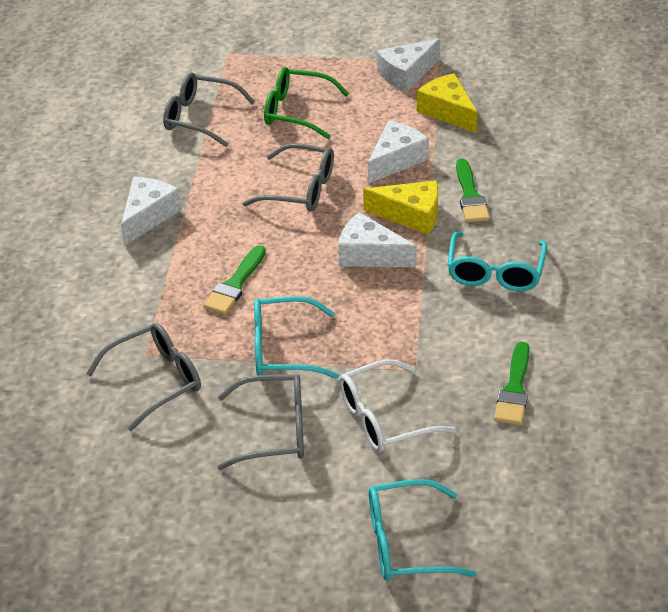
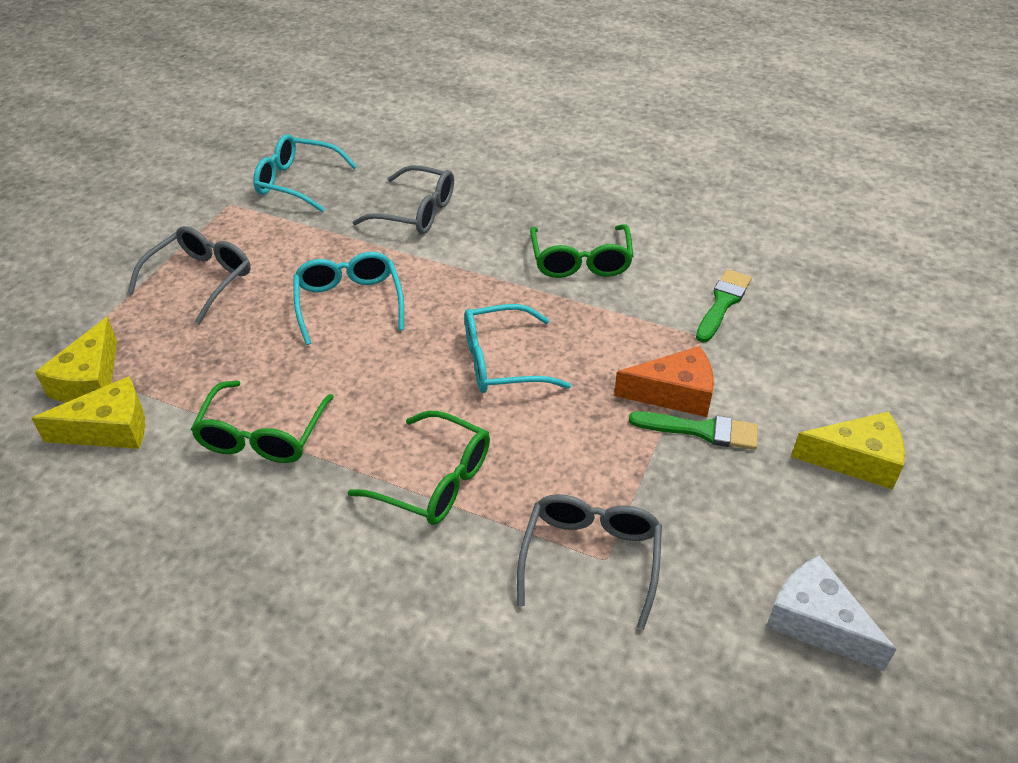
green brush: [203,245,266,315] [456,158,490,223] [494,342,530,425] = 3 -> [629,411,758,450] [696,269,752,342] = 2
green glasses: [264,67,349,139] = 1 -> [190,381,334,463] [348,411,490,525] [530,224,633,278] = 3
grey glasses: [86,323,201,431] [163,72,255,147] [217,374,304,470] [242,143,334,211] = 4 -> [128,226,251,324] [353,165,454,234] [517,494,662,630] = 3
orange cheese: none = 0 -> [614,346,714,417] = 1
white cheese: [121,176,181,246] [338,212,417,267] [368,120,429,183] [377,38,441,92] = 4 -> [766,555,897,671] = 1
white glasses: [339,359,456,452] = 1 -> none = 0
yellow cheese: [363,180,438,235] [417,73,478,133] = 2 -> [31,376,145,449] [35,317,117,403] [791,412,905,490] = 3

